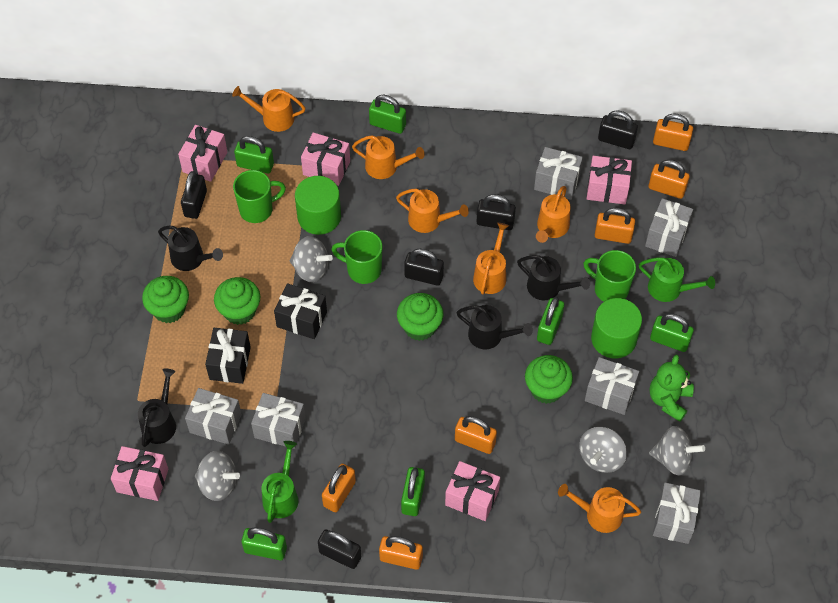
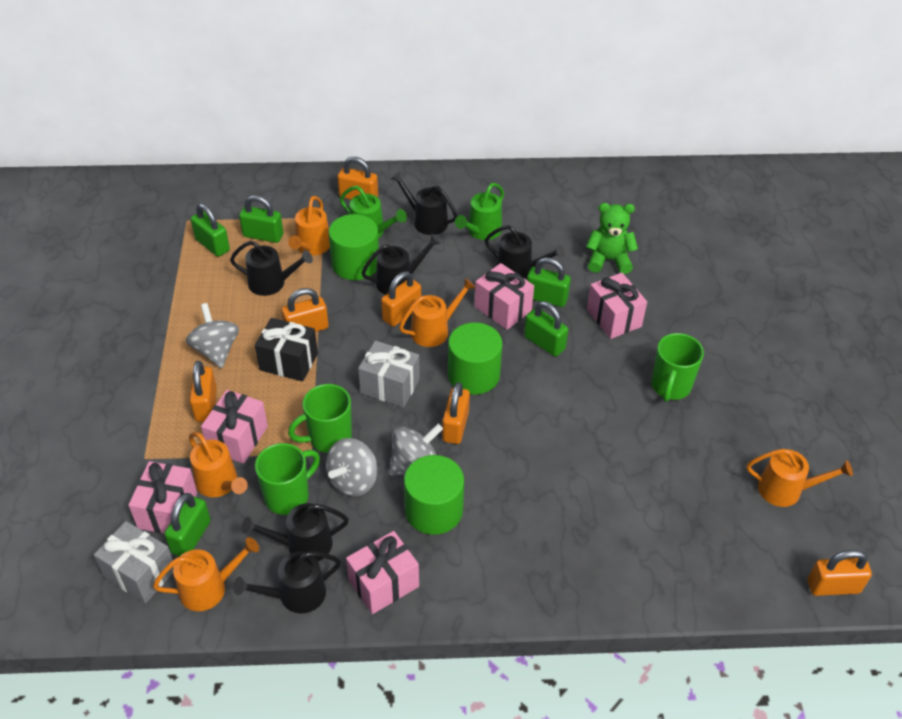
black gift: [205,328,251,384] [274,283,327,339] = 2 -> [255,318,318,382] = 1
black padlock: [181,171,207,219] [318,530,361,569] [404,249,444,286] [476,194,516,230] [598,110,638,149] = 5 -> none = 0
black watering can: [138,369,176,447] [158,225,223,271] [456,305,533,350] [517,255,590,300] = 4 -> [230,241,313,296] [233,552,341,614] [242,503,349,561] [361,234,441,295] [391,171,457,235] [485,225,565,279] = 6
green cupcake: [142,276,189,323] [214,277,261,325] [397,293,443,341] [525,355,573,404] = 4 -> none = 0
green cylinder: [295,176,341,235] [591,298,642,358] = 2 -> [329,214,379,280] [404,455,464,535] [448,322,502,395] = 3
green padlock: [234,136,274,173] [241,527,287,560] [369,95,406,134] [401,467,425,516] [537,297,564,345] [650,314,694,352] = 6 -> [164,493,211,556] [191,203,230,257] [239,195,283,243] [524,301,568,357] [527,257,571,307] = 5
grey gift: [185,388,242,445] [251,393,306,449] [534,147,583,200] [585,357,639,415] [645,198,693,257] [653,482,701,544] = 6 -> [94,521,174,604] [358,341,420,407] = 2
grey spinning top: [195,451,240,501] [290,236,333,282] [579,427,627,473] [649,426,705,476] = 4 -> [186,303,239,368] [325,438,378,497] [389,424,443,476] = 3
orange watering can: [232,86,305,132] [352,135,425,179] [396,189,469,233] [473,222,509,294] [536,186,570,243] [558,484,641,533] = 6 -> [153,537,259,611] [189,432,248,497] [288,196,330,255] [399,278,476,347] [747,449,853,507] = 5

